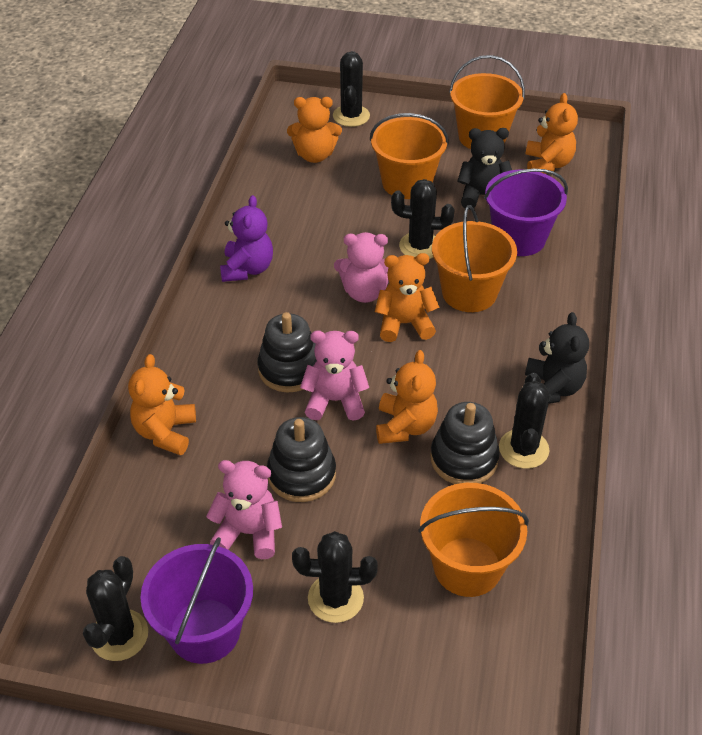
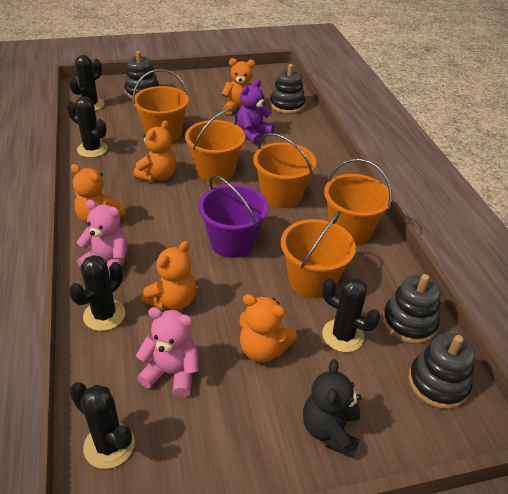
black stacking toy: [257,312,317,392] [267,417,336,502] [430,402,500,484] = 3 -> [124,51,159,99] [270,64,305,114] [382,274,441,344] [408,333,475,409] = 4
black teddy bear: [458,128,512,210] [525,312,589,404] = 2 -> [303,359,362,458] = 1
orange bucket: [370,113,449,199] [418,483,529,597] [432,205,517,312] [449,55,525,149] = 4 -> [132,69,189,142] [185,109,245,183] [253,133,316,208] [281,211,356,298] [324,159,392,245] = 5
pink teddy bear: [206,460,282,559] [300,331,369,421] [334,232,389,303] = 3 -> [77,200,128,276] [136,307,199,397] = 2
purple bucket: [141,537,253,664] [484,169,568,256] = 2 -> [198,175,268,258] = 1

